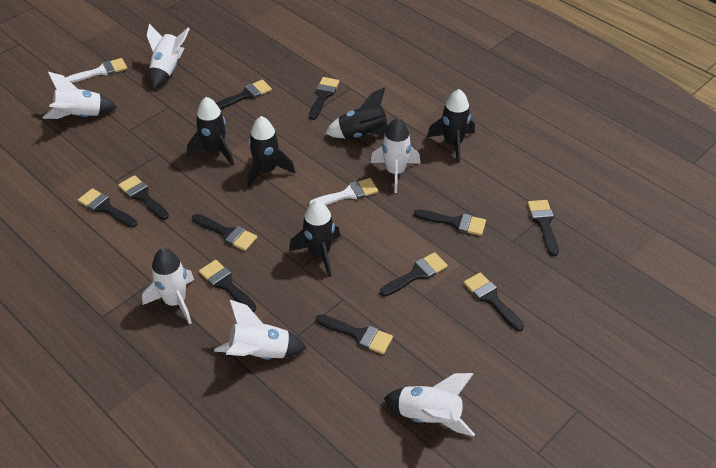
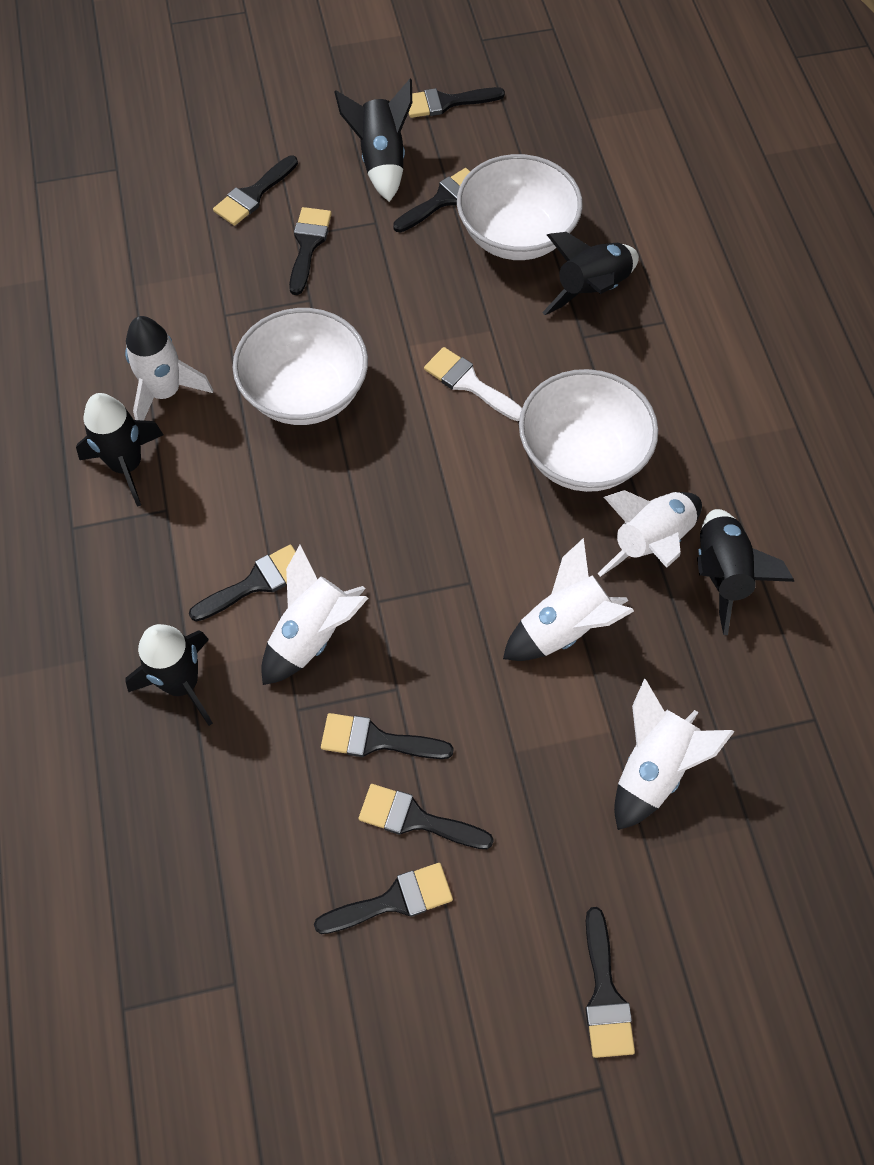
black brush: [78,188,137,228] [118,175,169,220] [192,214,257,251] [199,260,256,312] [216,79,272,110] [309,77,339,120] [316,315,393,354] [380,252,448,297] [414,209,486,236] [464,272,524,331] [527,200,558,256] = 11 -> [189,544,296,622] [213,156,298,226] [289,207,332,295] [314,863,453,934] [321,713,454,759] [359,784,494,849] [393,168,470,233] [408,87,505,118] [585,907,635,1058] = 9
white bowl: none = 0 -> [233,308,368,425] [457,154,583,260] [519,369,658,492] = 3
white brush: [66,58,127,83] [309,178,378,205] = 2 -> [424,347,522,421] = 1
white rocket: [43,72,117,119] [142,248,194,324] [147,24,190,89] [214,300,307,360] [370,118,420,193] [384,373,475,436] = 6 -> [125,316,213,421] [261,545,368,685] [503,538,634,661] [597,490,702,577] [614,679,735,830] = 5

